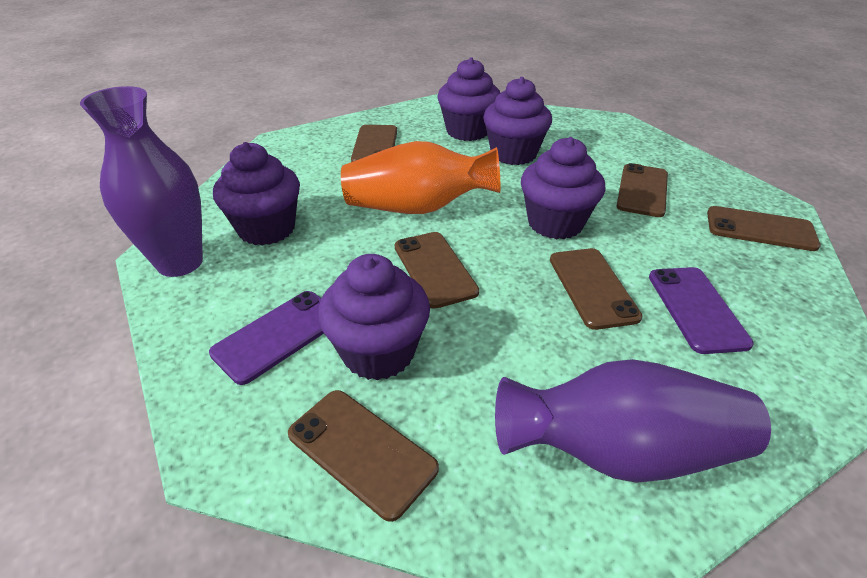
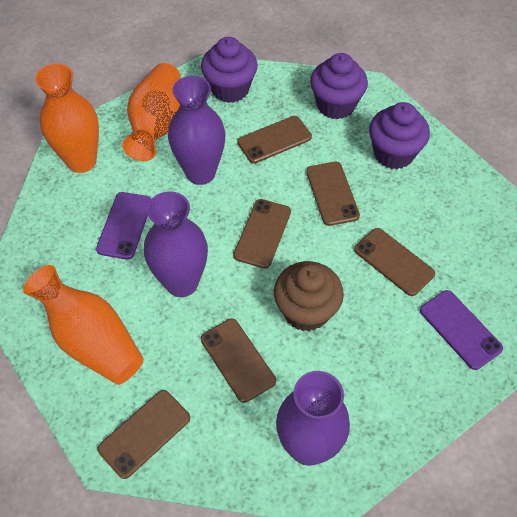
brown cupcake: none = 0 -> [274,261,344,331] = 1
orange vase: [341,141,500,214] = 1 -> [23,265,144,385] [35,63,99,173] [122,63,181,161] = 3
purple cupcake: [213,142,300,246] [318,254,430,380] [438,57,500,141] [483,77,552,165] [521,137,606,239] = 5 -> [201,37,258,103] [310,53,368,119] [369,102,430,169] = 3
purple vase: [80,86,203,277] [495,359,771,483] = 2 -> [144,191,208,297] [168,76,225,185] [276,371,350,466] = 3

